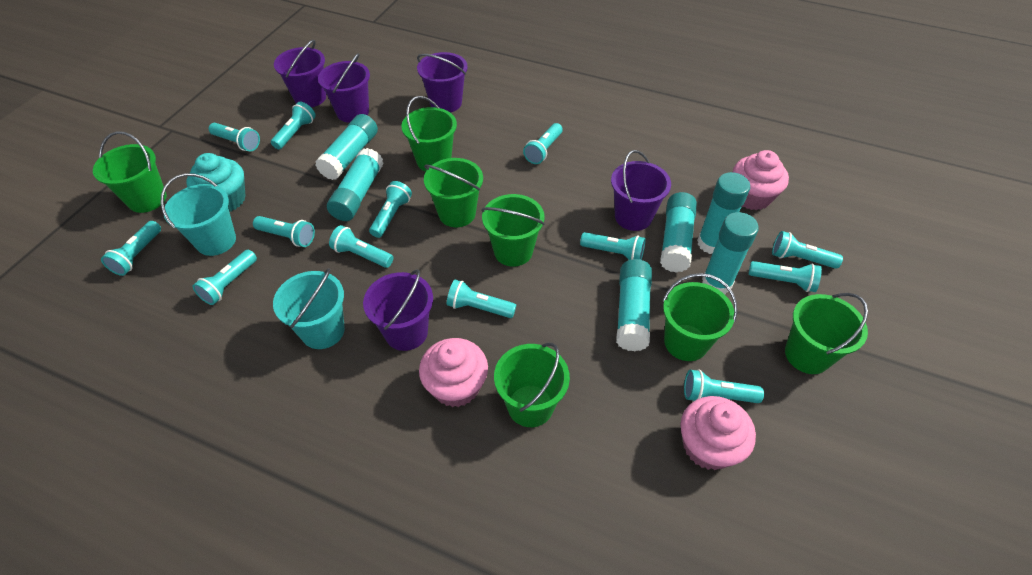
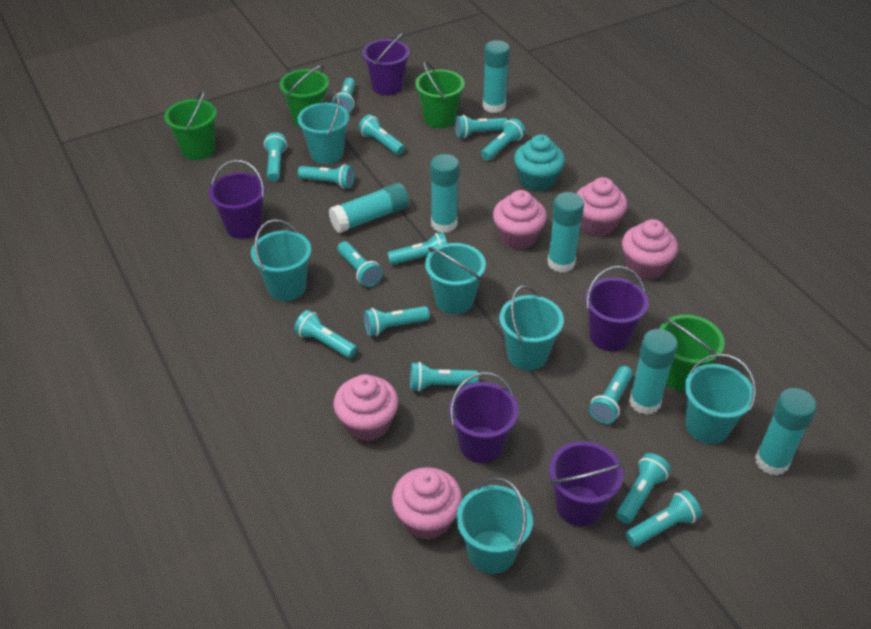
green bucket: [93,131,167,213] [402,96,457,172] [424,158,483,227] [481,194,545,267] [494,343,570,427] [663,273,737,361] [785,293,868,374] = 7 -> [164,90,217,160] [279,65,329,127] [415,61,465,128] [659,315,725,391] = 4
pink cupcake: [419,338,488,407] [681,396,756,470] [733,150,789,210] = 3 -> [333,374,398,441] [392,467,462,540] [493,190,547,250] [576,177,627,236] [622,219,678,280] = 5
turquoise bucket: [161,173,236,256] [273,268,345,349] = 2 -> [251,219,311,301] [298,92,349,164] [425,243,486,314] [456,477,533,574] [499,285,564,370] [684,354,756,444] = 6
turquoise flashlight: [101,221,161,276] [193,250,257,305] [209,123,260,151] [253,216,315,247] [271,102,316,149] [329,225,393,268] [369,181,412,238] [447,280,516,318] [523,123,563,164] [580,232,646,260] [684,369,764,403] [749,261,822,292] [772,231,843,269] = 13 -> [264,132,287,181] [294,310,357,358] [298,164,354,189] [332,78,355,113] [337,241,383,287] [358,114,405,155] [364,306,430,336] [387,232,447,265] [410,362,479,392] [455,115,508,138] [481,118,525,160] [589,366,633,424] [616,453,671,524] [626,490,702,547] = 14

